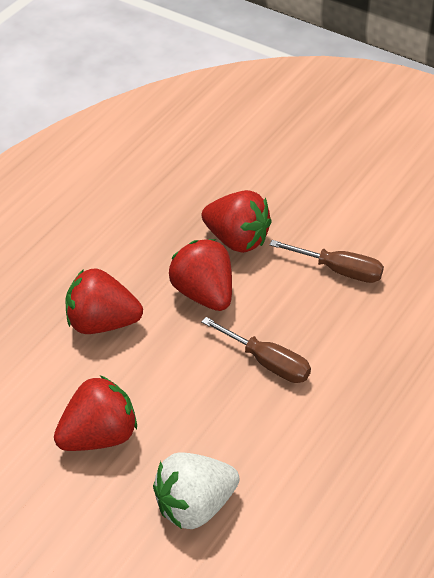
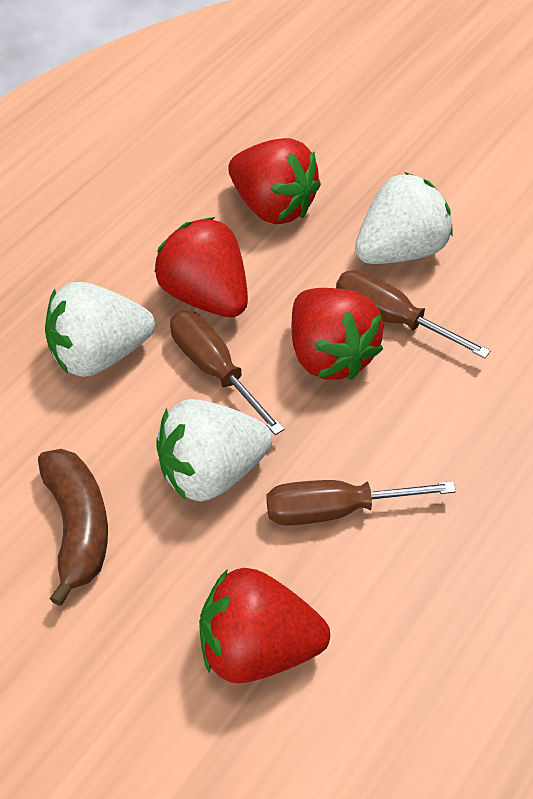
brown banana: none = 0 -> [38,449,108,606] = 1
brown screwdriver: [201,317,311,383] [270,240,384,283] = 2 -> [170,311,285,435] [267,480,456,526] [336,270,491,358] = 3
white strawberry: [153,453,239,529] = 1 -> [45,282,155,377] [157,399,272,501] [355,172,453,264] = 3

